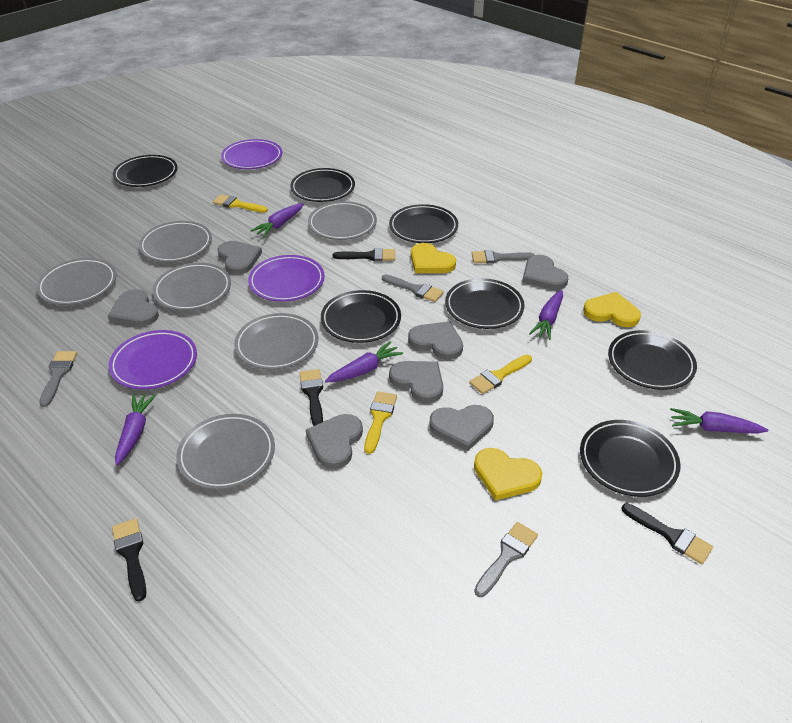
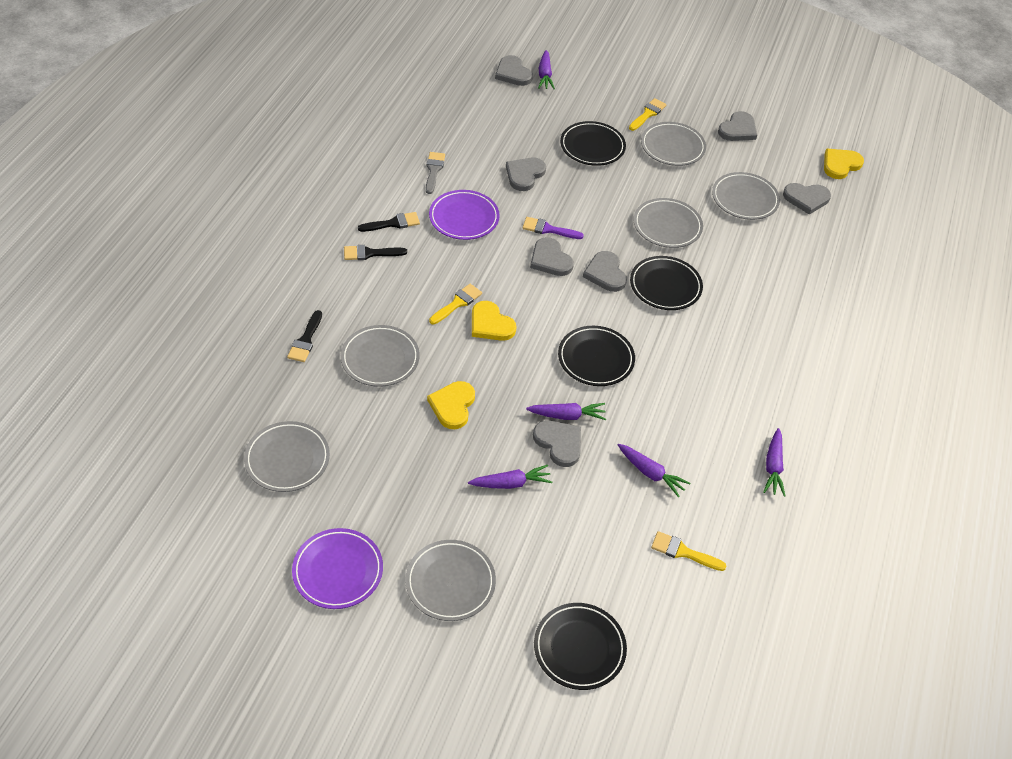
black brush: [112,518,146,601] [299,369,323,426] [333,248,395,262] [621,503,713,564] = 4 -> [287,310,322,362] [344,245,407,260] [358,212,420,232] = 3
black plate: [113,155,177,187] [290,168,355,202] [321,290,401,343] [389,204,458,243] [445,278,524,329] [580,420,680,497] [608,330,697,390] = 7 -> [534,603,627,690] [558,326,635,386] [560,121,626,166] [630,256,703,310] = 4
grey brush: [39,351,77,407] [382,274,444,302] [472,250,535,264] [474,522,538,597] = 4 -> [426,152,445,194] = 1
purple brush: none = 0 -> [522,217,584,239] = 1
purple plate: [109,330,197,390] [221,139,282,169] [248,255,325,302] = 3 -> [292,528,383,609] [429,190,500,240] = 2

